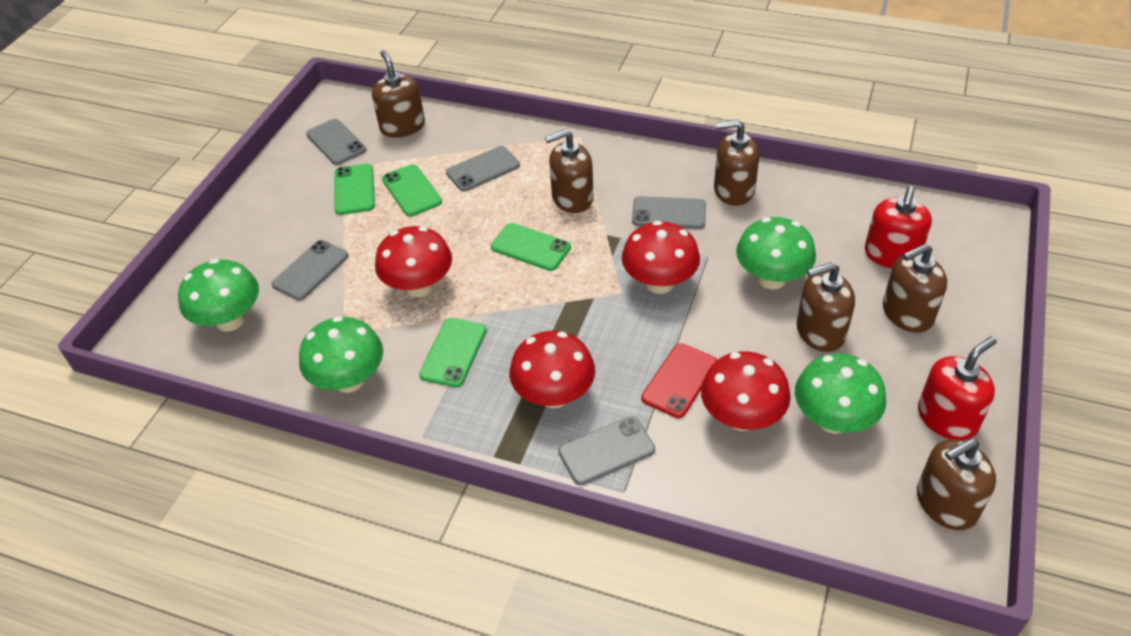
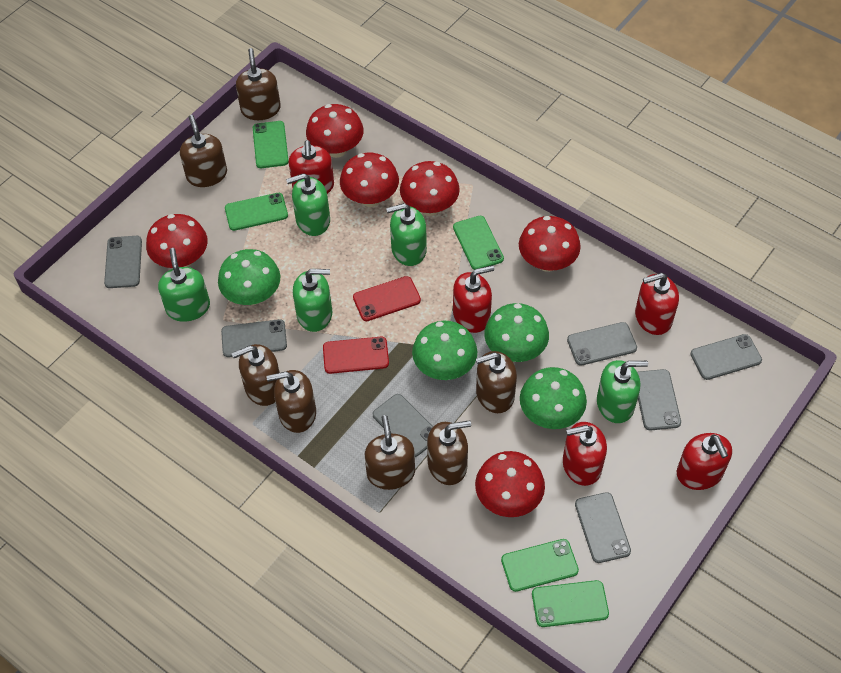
brown soap dispenser: [372,50,425,138] [545,129,593,213] [714,120,759,206] [797,262,855,352] [883,243,947,333] [917,439,996,530] = 6 -> [180,115,227,187] [232,344,280,406] [236,48,281,120] [266,370,316,433] [365,415,415,490] [427,420,471,485] [476,351,517,413] = 7
green phone: [335,164,375,215] [382,164,442,217] [419,318,487,387] [491,223,571,271] = 4 -> [225,193,288,231] [253,121,289,168] [453,216,504,270] [501,539,579,592] [532,580,609,627] = 5
green soap dispenser: none = 0 -> [158,248,210,322] [286,173,330,236] [293,269,332,332] [386,203,427,266] [597,360,648,423] = 5
grey phone: [271,240,349,300] [306,119,366,165] [446,146,520,192] [558,416,655,485] [632,196,706,229] = 5 -> [104,236,142,288] [221,319,287,357] [373,394,433,457] [567,322,637,366] [575,492,631,563] [637,369,681,430] [690,334,762,380] = 7
red mushroom: [375,226,452,297] [509,331,595,408] [622,221,700,294] [701,352,791,431] = 4 -> [146,214,208,268] [306,104,364,158] [340,153,399,207] [400,161,460,216] [475,451,545,517] [519,216,581,272] = 6
red phone: [641,343,717,418] = 1 -> [323,337,389,374] [353,276,421,321] = 2
red soap dispenser: [865,186,932,268] [918,336,997,441] = 2 -> [289,140,334,194] [453,265,494,333] [563,422,607,486] [635,273,679,335] [677,433,732,490] = 5

